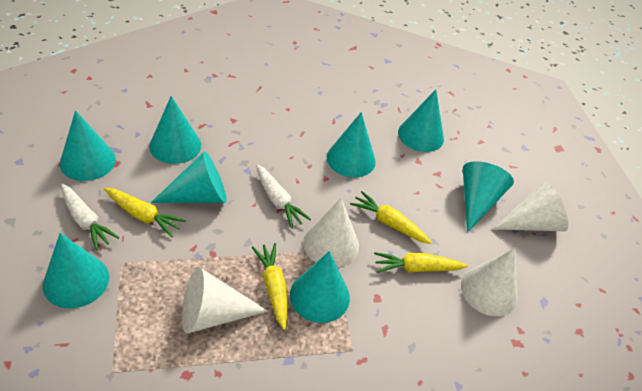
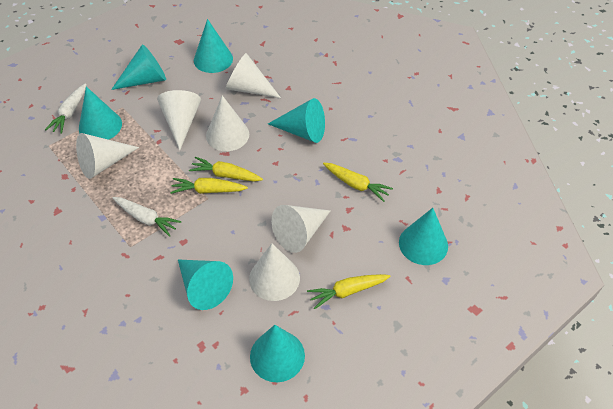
turquoise cone: [43,233,109,308] [60,110,116,181] [149,96,201,164] [151,151,226,203] [290,251,350,323] [327,112,376,177] [398,90,444,152] [463,161,514,233] = 8 -> [79,86,122,140] [111,44,166,90] [178,259,233,310] [194,19,233,73] [250,325,305,382] [268,98,325,143] [399,208,448,265] = 7
white cone: [182,267,268,334] [303,198,359,267] [461,248,518,316] [492,181,568,231] = 4 -> [76,133,139,179] [157,90,201,150] [206,96,249,151] [225,53,281,98] [249,243,300,301] [271,205,331,253] = 6

